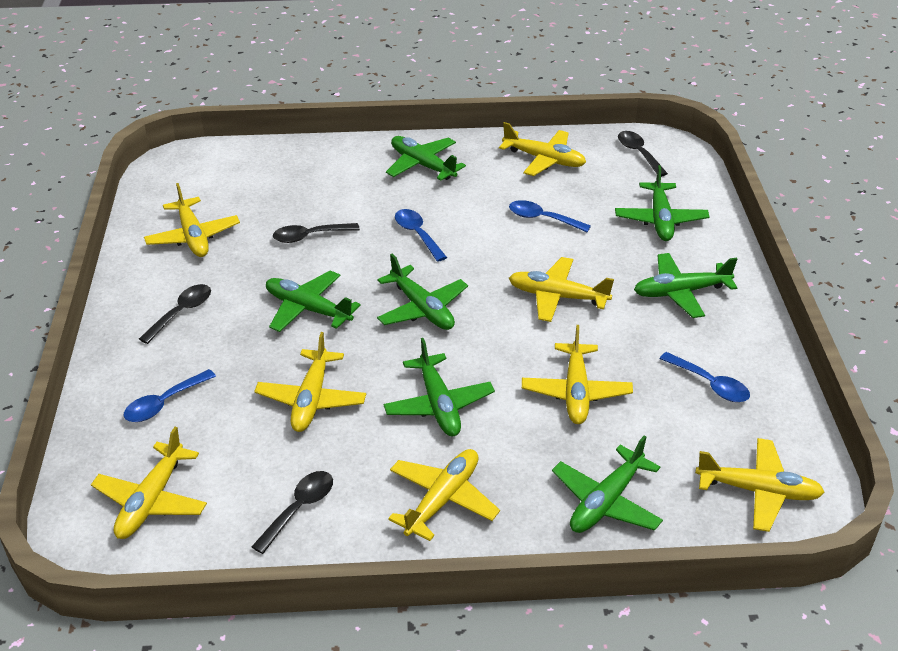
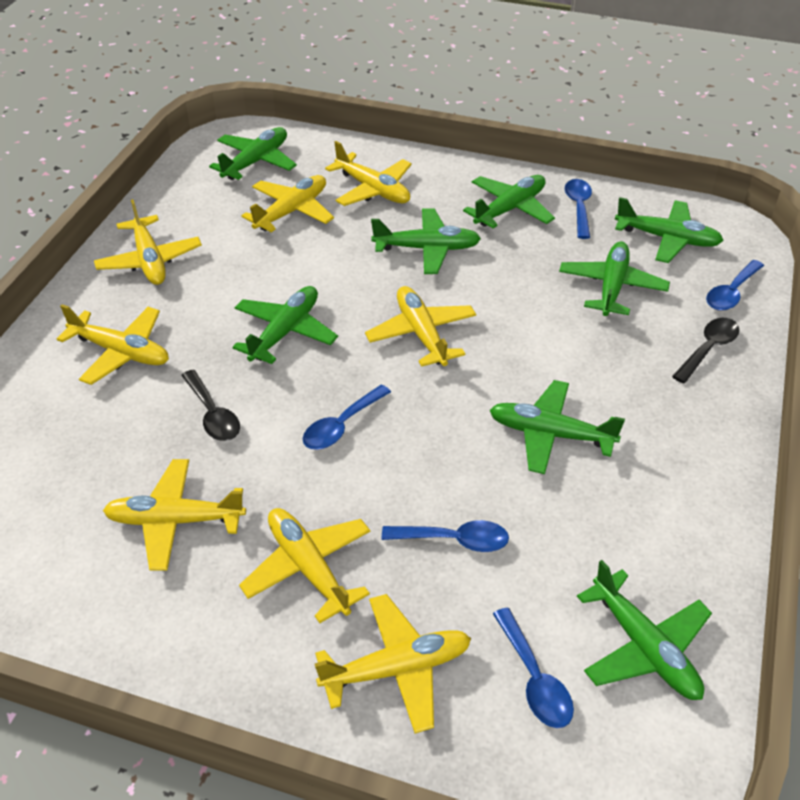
black spoon: [139,284,211,344] [252,471,333,554] [273,223,360,243] [618,131,668,177] = 4 -> [181,370,240,441] [672,318,739,384] = 2
blue spoon: [124,369,216,422] [395,209,447,262] [509,200,591,232] [659,352,750,402] = 4 -> [303,384,391,450] [382,520,509,552] [493,607,574,728] [565,179,592,239] [706,260,764,311] = 5
green plane: [266,270,361,332] [377,254,468,330] [383,338,495,436] [386,136,466,181] [552,435,663,533] [615,165,710,241] [634,253,737,318] = 7 -> [209,127,297,180] [233,286,338,364] [371,208,481,274] [463,175,555,228] [490,380,625,474] [559,242,670,316] [577,560,712,700] [615,197,724,263] = 8

